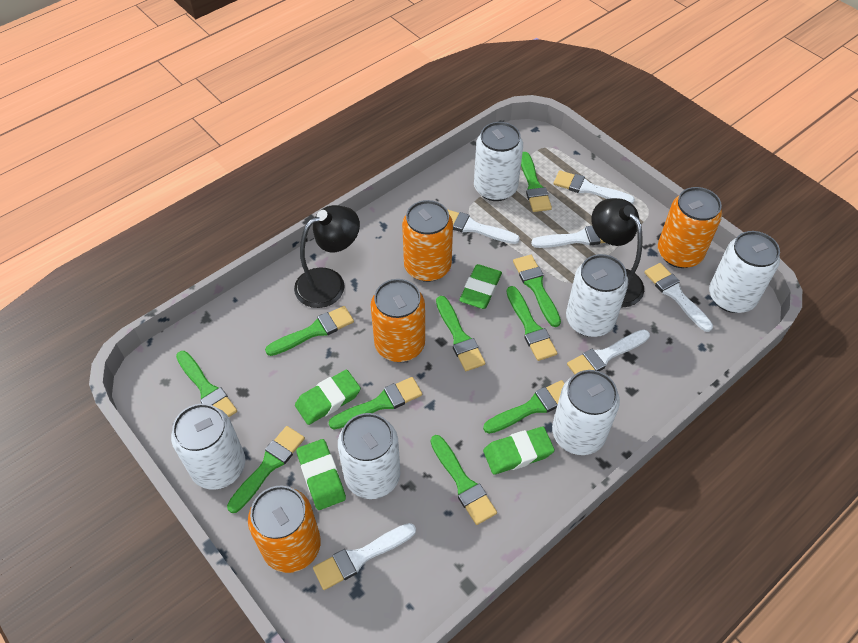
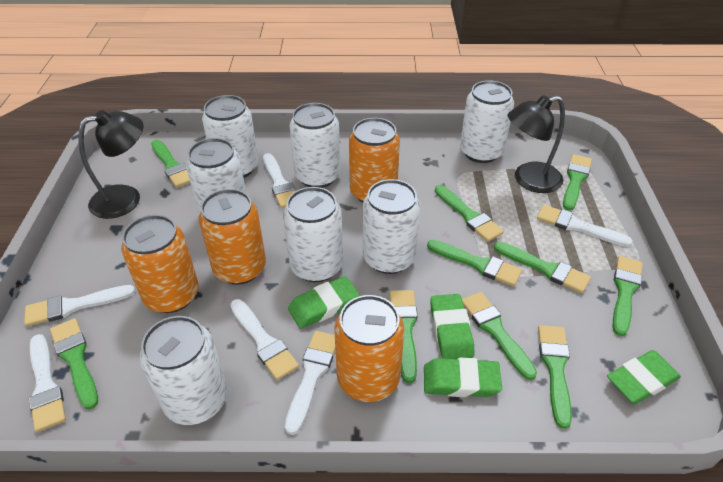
white can: [171,404,245,490] [338,413,400,499] [474,122,523,201] [552,370,620,455] [566,254,628,337] [709,231,780,313] = 6 -> [140,316,227,425] [186,138,246,214] [202,95,258,178] [283,187,343,282] [290,103,341,188] [363,179,421,274] [460,81,514,163] = 7

